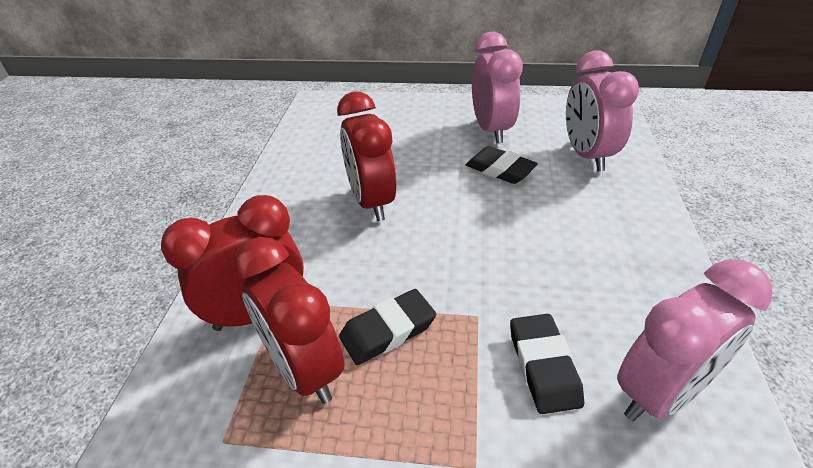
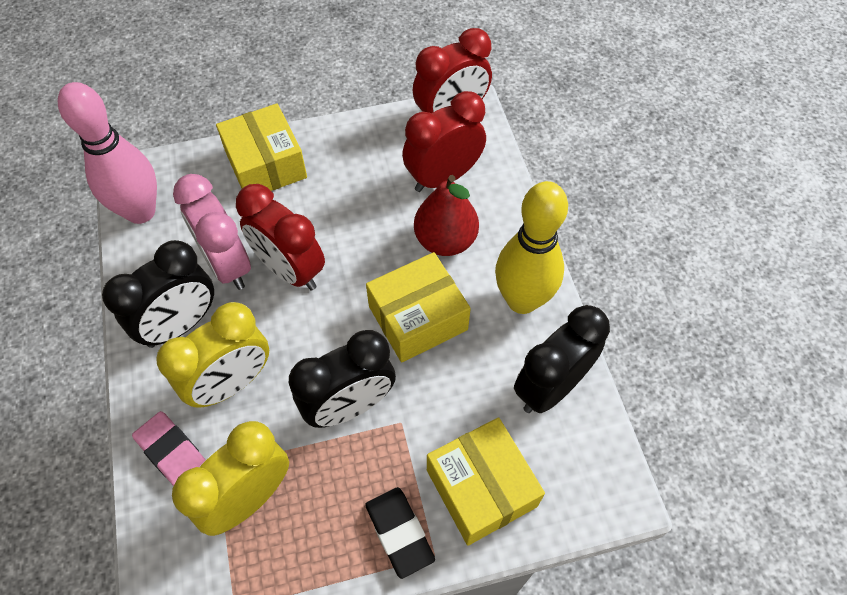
black clock: none = 0 -> [102,240,214,348] [289,330,396,428] [514,305,610,413] = 3
black eraser: [339,289,436,365] [466,146,538,184] [510,314,584,414] = 3 -> [365,487,435,579] = 1
pink bowling pin: none = 0 -> [58,82,157,224] = 1
pink clock: [472,32,523,143] [566,51,639,171] [617,259,772,421] = 3 -> [173,174,251,290] = 1
pink eraser: none = 0 -> [132,411,206,486] = 1
red pear: none = 0 -> [414,175,479,256] = 1
yellow bowling pin: none = 0 -> [495,181,568,314] = 1
yellow box: none = 0 -> [216,103,307,191] [366,252,471,362] [427,417,545,546] = 3
yellow clock: none = 0 -> [156,302,269,408] [172,421,289,536] = 2

